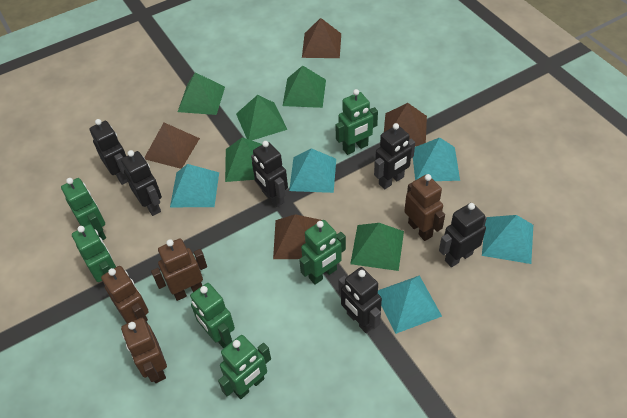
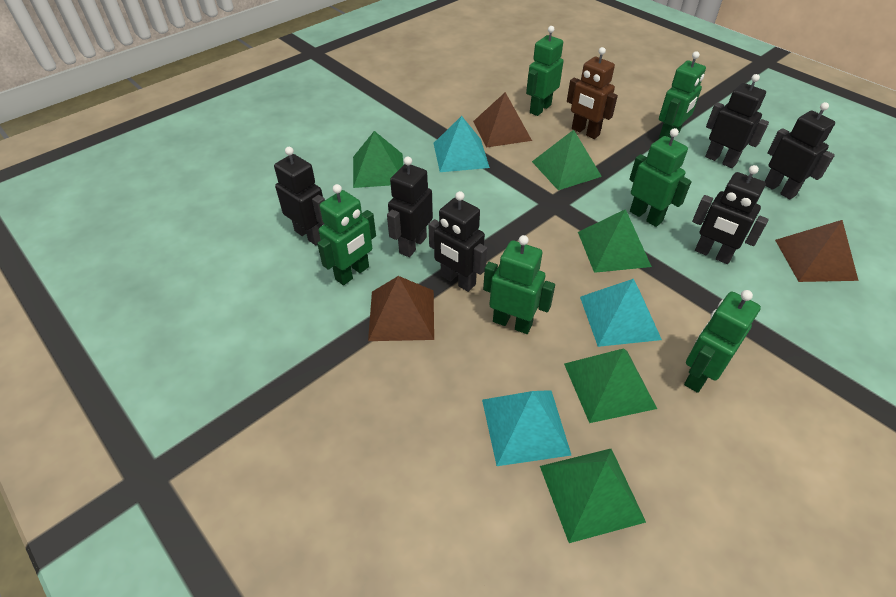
brown pyramid: [144,123,200,169] [273,214,321,259] [302,18,341,58] [384,103,427,146] = 4 -> [368,276,434,341] [473,92,532,148] [775,220,859,282] = 3
brown robot: [101,266,149,324] [121,318,167,383] [151,238,207,301] [404,174,445,241] = 4 -> [567,47,618,139] = 1
turquoise pyramid: [170,164,219,207] [289,148,336,193] [378,275,442,334] [413,138,460,181] [482,215,533,264] = 5 -> [434,116,490,172] [482,390,571,466] [580,279,662,347] = 3

